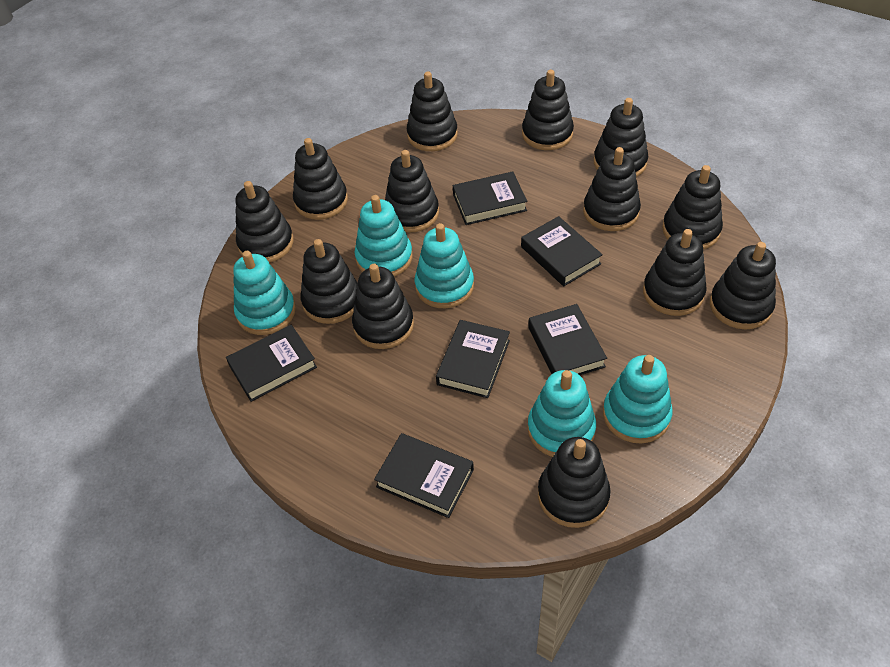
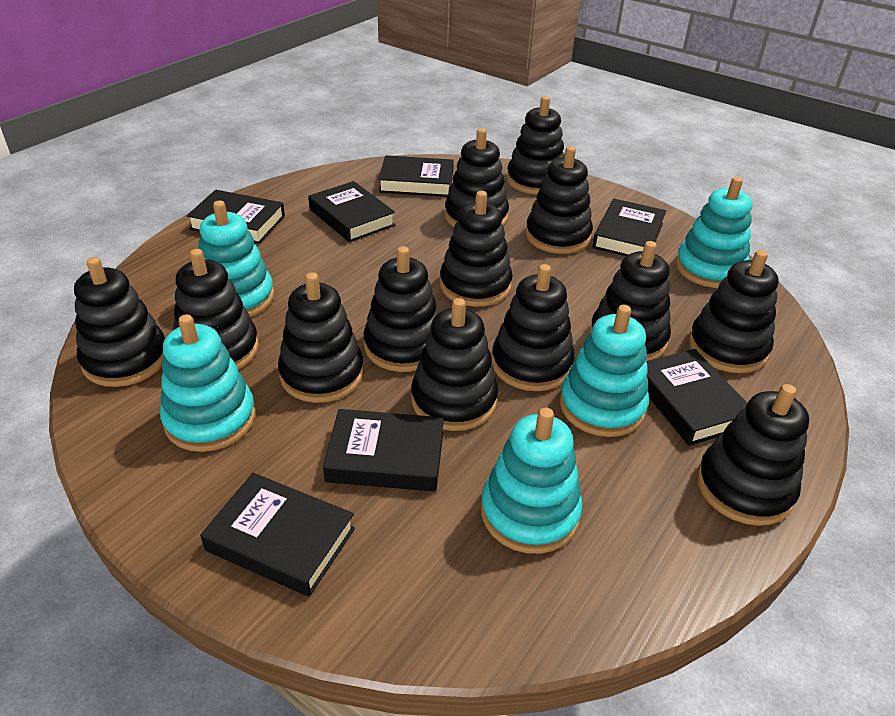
black book: [226,325,317,402] [374,433,474,518] [436,320,510,398] [453,171,527,225] [521,216,603,286] [528,304,607,375] = 6 -> [187,190,285,244] [200,473,355,597] [308,181,395,242] [323,409,444,492] [378,155,454,197] [592,199,666,256] [646,349,747,446] = 7

